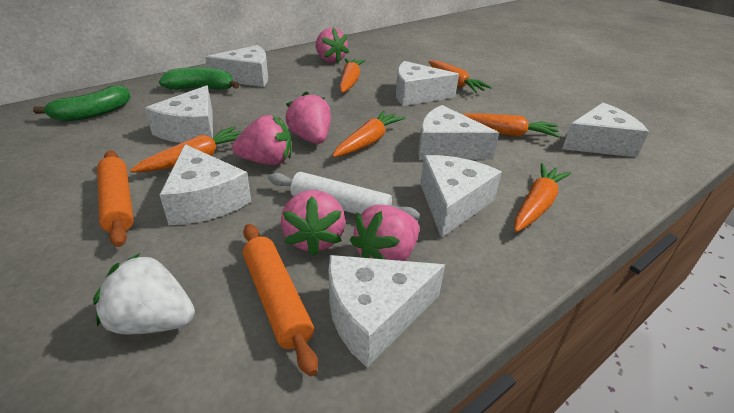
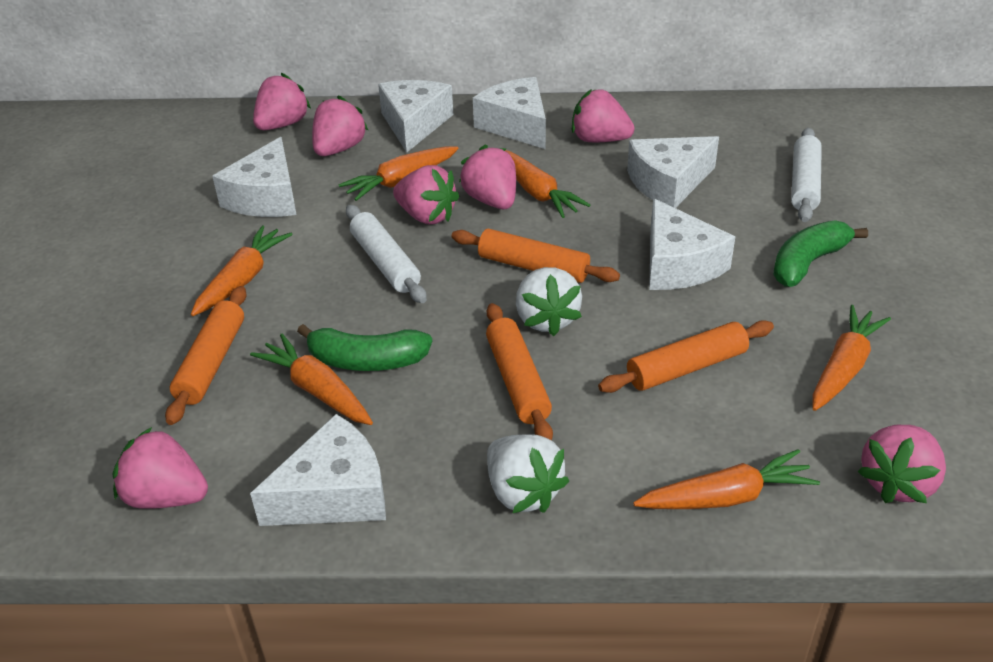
orange rolling pin: [97,150,134,247] [243,224,318,376] = 2 -> [165,286,247,425] [452,229,620,283] [486,303,553,440] [598,320,774,393] = 4
pink strawberry: [232,115,292,165] [281,190,345,256] [286,91,331,144] [316,28,349,63] [350,205,419,261] = 5 -> [112,427,208,509] [253,73,311,130] [312,95,368,156] [393,165,459,224] [459,145,516,209] [572,89,635,142] [857,425,946,503] = 7
white cheese: [145,85,213,143] [160,144,252,225] [205,45,268,87] [329,255,445,368] [396,61,459,106] [418,105,499,160] [420,155,502,238] [562,103,649,157] = 8 -> [212,137,297,217] [250,414,386,526] [378,80,453,152] [473,77,546,149] [627,136,719,208] [649,198,735,290] = 6
white rolling pin: [268,172,420,220] = 1 -> [346,205,427,303] [791,128,822,222] = 2
white strawberry: [93,253,195,334] = 1 -> [487,434,569,513] [516,267,582,336] = 2

